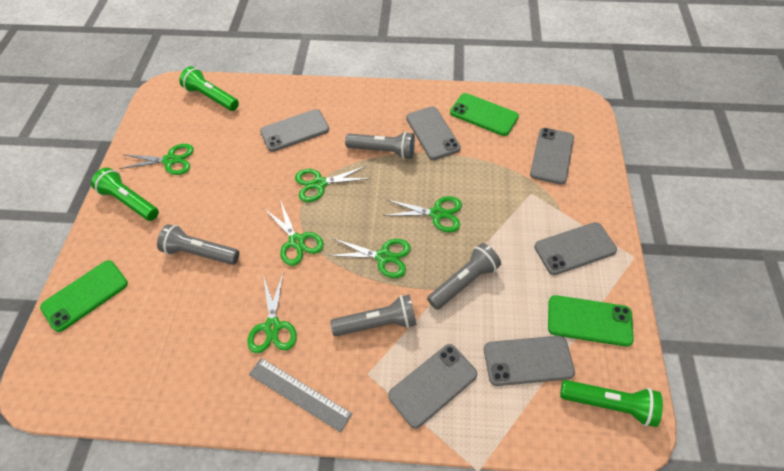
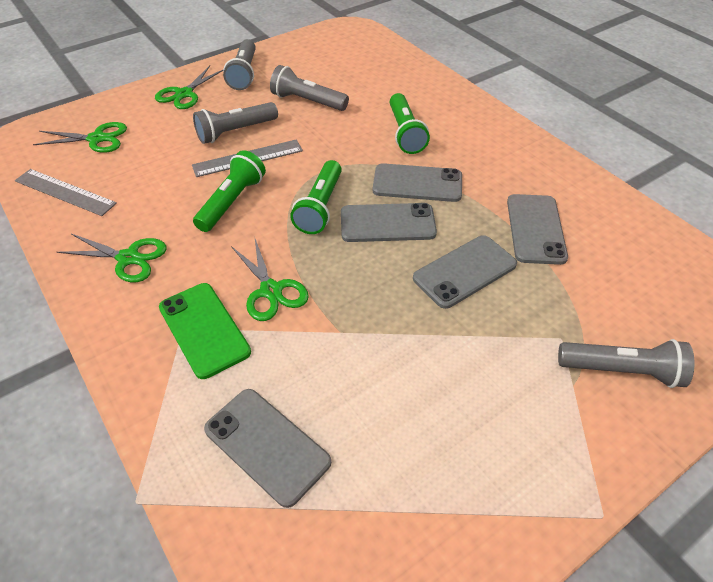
green phone: [40,260,128,332] [450,93,519,136] [548,295,634,347] = 3 -> [159,283,251,379] = 1
green scissors: [119,144,194,175] [247,274,297,353] [265,200,324,266] [295,166,371,202] [328,238,411,278] [384,196,462,233] = 6 -> [33,122,127,153] [57,234,167,283] [155,66,223,109] [231,236,309,321] = 4
grey phone: [260,109,329,152] [388,344,477,429] [406,106,461,160] [484,336,575,386] [530,128,574,185] [534,222,617,275] = 6 -> [204,389,331,508] [341,203,437,242] [372,163,462,202] [413,235,517,309] [507,194,568,265] = 5
grey ruler: [249,358,352,433] = 1 -> [15,169,117,216] [192,139,303,177] = 2

